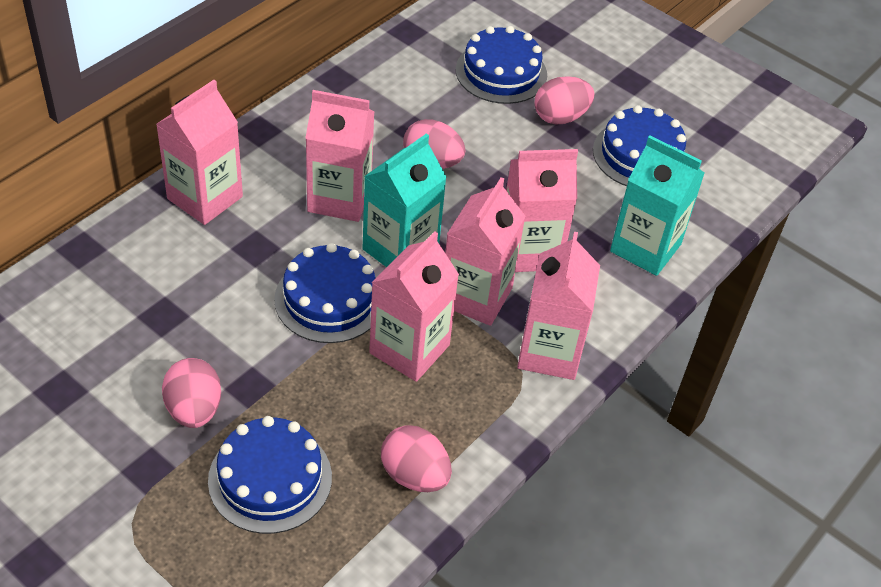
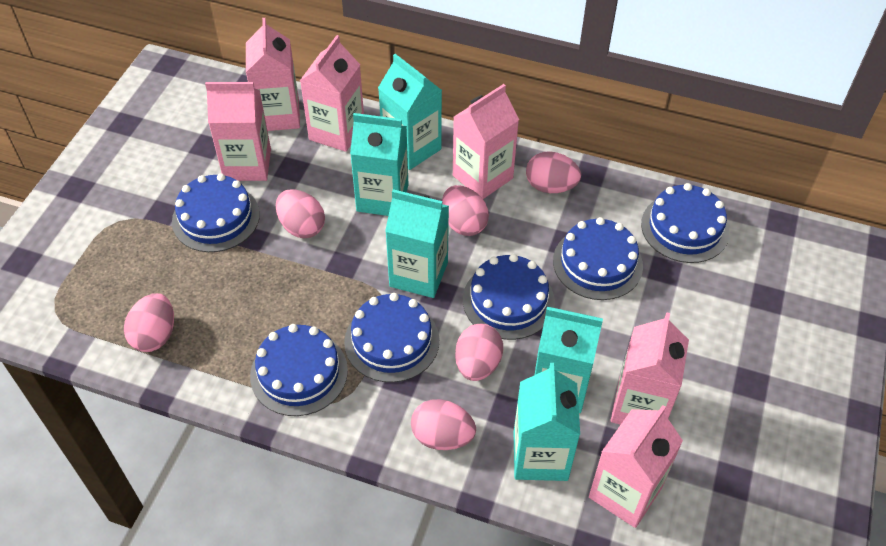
blue cake: [208,416,332,534] [274,243,376,343] [456,26,547,104] [593,105,688,186] = 4 -> [172,174,260,252] [250,324,348,416] [344,293,439,383] [463,254,555,340] [553,217,643,300] [641,183,729,263] = 6
pink egg: [162,358,221,428] [381,425,452,492] [403,119,465,169] [534,77,594,124] = 4 -> [124,293,174,352] [276,189,325,238] [411,399,476,450] [442,185,489,236] [455,324,503,381] [526,151,581,193] = 6
turquoise carton: [362,134,447,267] [610,136,705,276] = 2 -> [350,113,409,216] [378,54,442,170] [385,189,449,298] [514,363,580,481] [534,307,603,413] = 5

